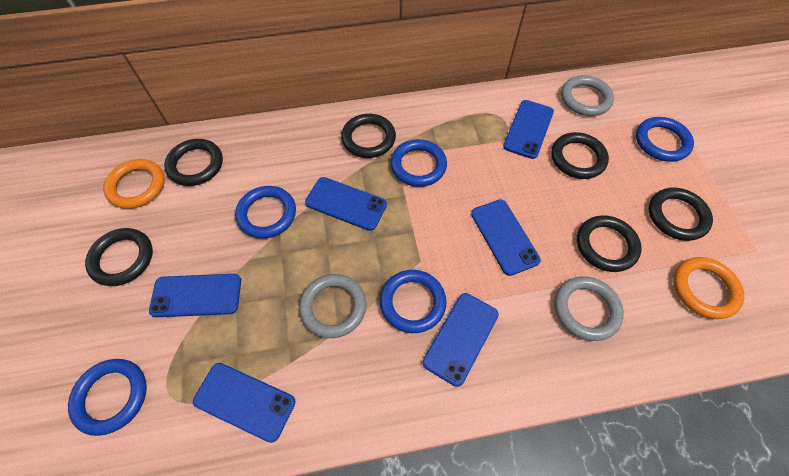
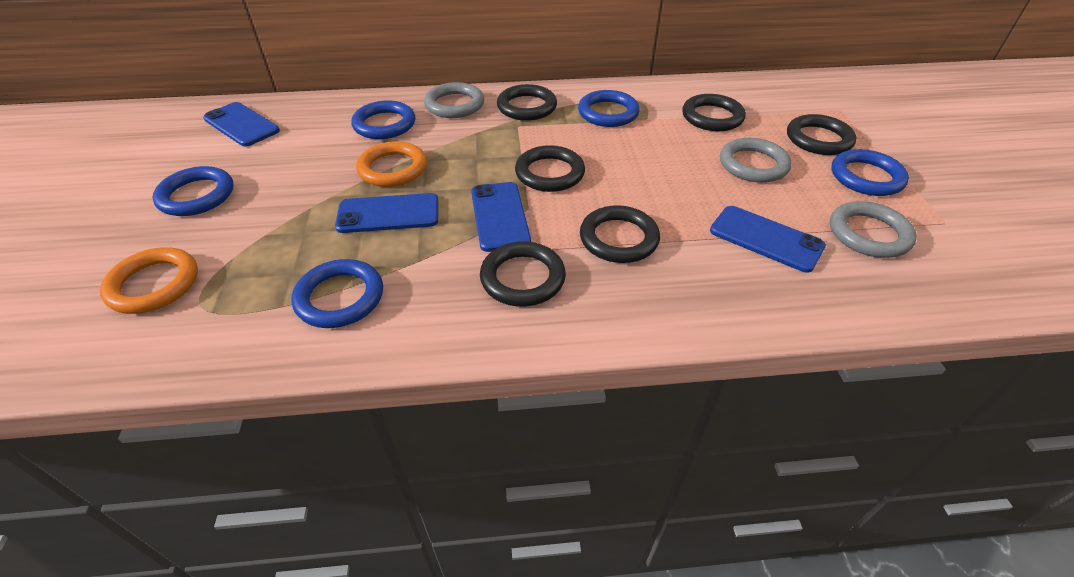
blue phone: [149,274,241,317] [193,363,296,443] [305,177,387,231] [423,293,499,387] [471,199,541,276] [503,100,554,159] = 6 -> [203,102,280,147] [335,193,438,233] [471,182,531,252] [710,206,826,273] = 4

